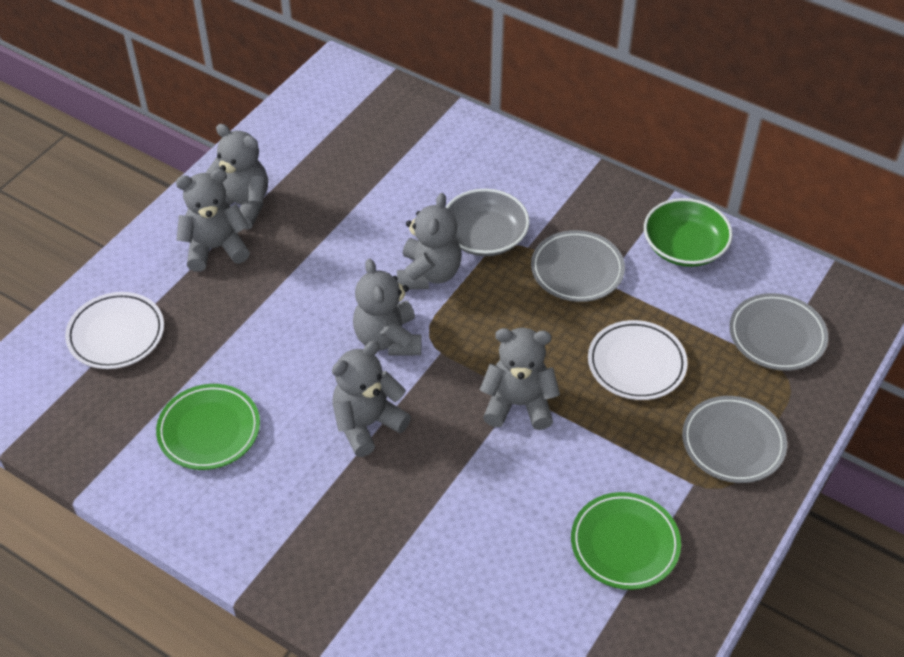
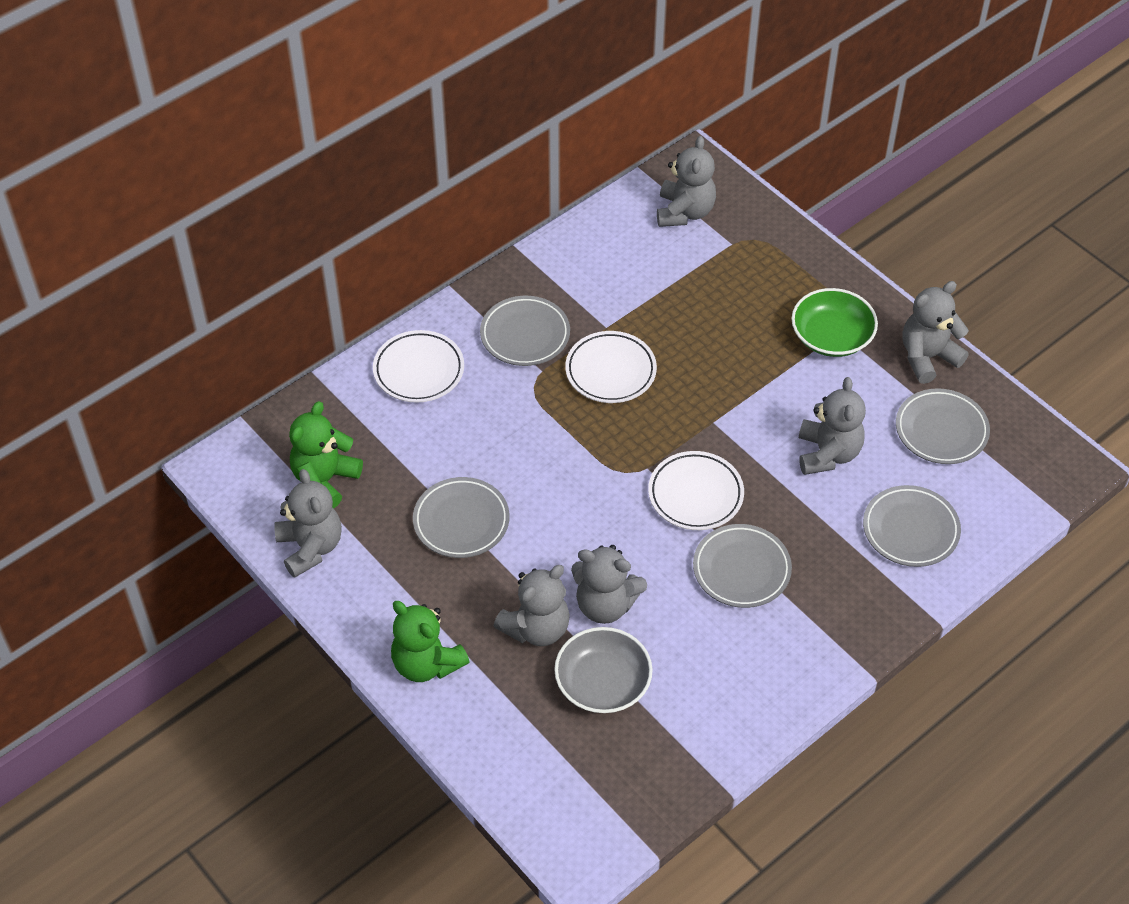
green plate: [156,384,260,470] [571,492,681,590] = 2 -> none = 0
green teddy bear: none = 0 -> [289,401,363,508] [391,601,470,682] = 2
grey plate: [531,230,625,302] [682,396,787,483] [729,293,828,371] = 3 -> [413,477,510,558] [480,296,570,366] [693,524,792,608] [863,485,961,567] [896,388,990,464] = 5
white plate: [65,292,164,369] [588,320,688,400] = 2 -> [373,330,464,403] [565,331,657,403] [648,451,744,530] = 3

